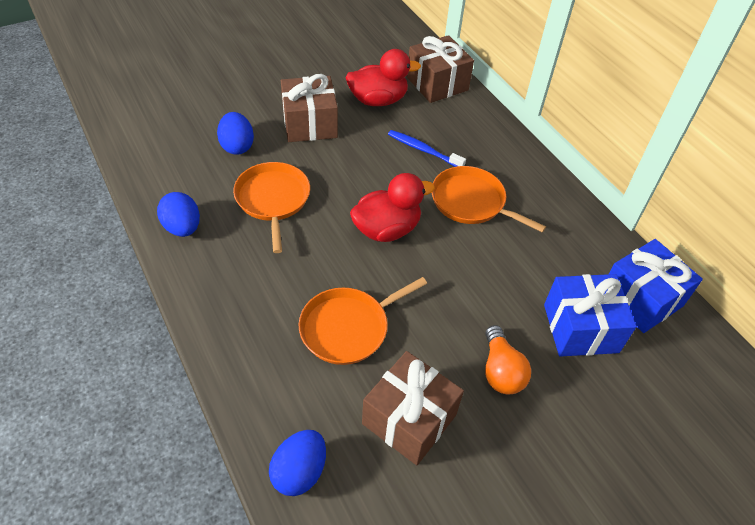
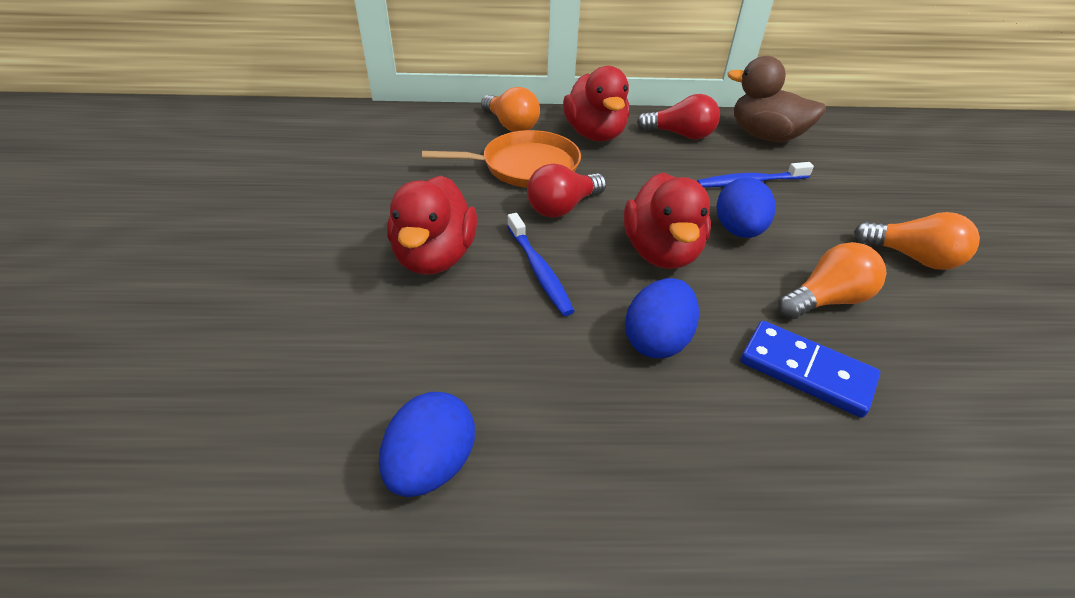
blue domino: none = 0 -> [740,321,880,418] = 1
blue gift: [544,274,637,357] [609,239,703,333] = 2 -> none = 0
blue toothbrush: [388,130,466,167] = 1 -> [507,213,575,316] [697,162,814,188] = 2
brown duck: none = 0 -> [728,56,826,142] = 1
brown gift: [281,74,338,142] [362,351,464,465] [407,35,474,103] = 3 -> none = 0
orange light bulb: [485,325,531,394] = 1 -> [481,87,540,132] [778,242,886,319] [854,212,980,270] = 3
orange pan: [233,162,310,253] [299,277,427,365] [432,166,546,232] = 3 -> [422,130,581,188] = 1
red duck: [346,49,421,106] [350,173,435,242] = 2 -> [387,175,477,275] [563,66,630,141] [624,172,711,269] = 3
red light bulb: none = 0 -> [527,163,607,218] [637,94,720,140] = 2

